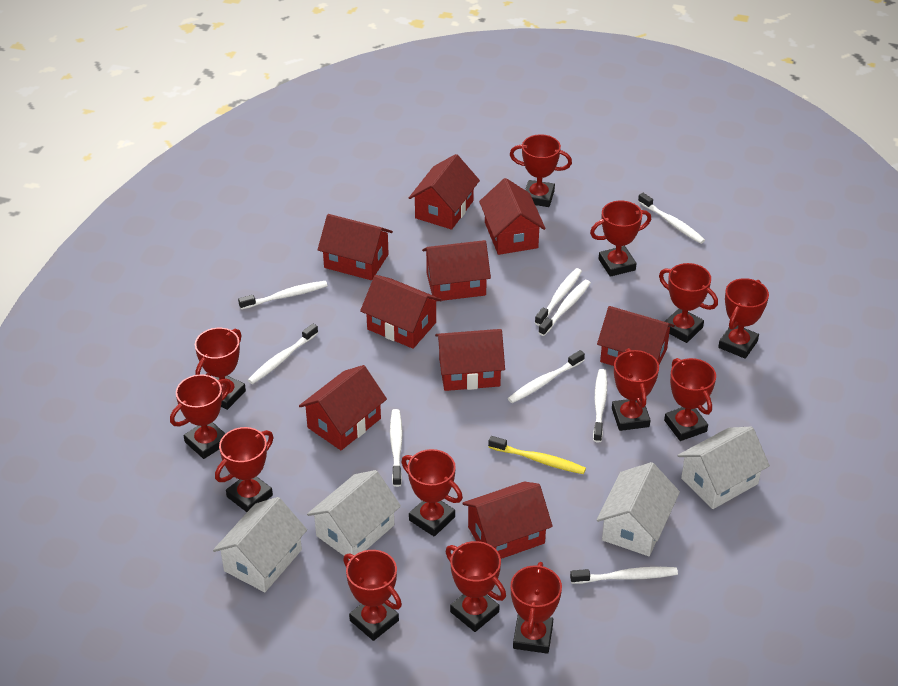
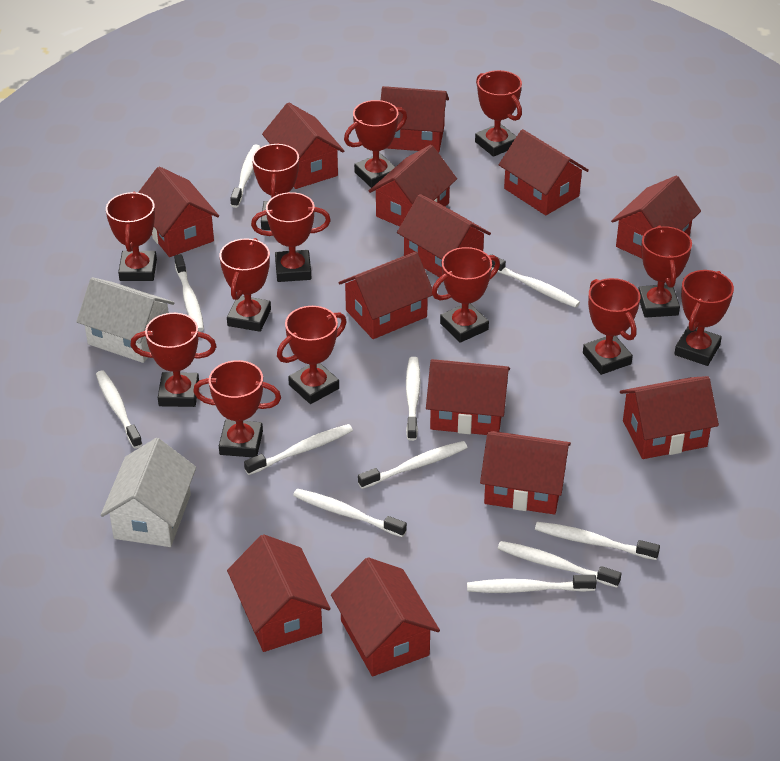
red house: [299,365,387,450] [317,214,393,280] [360,275,442,349] [409,154,480,230] [422,240,491,301] [435,329,505,391] [462,482,553,559] [479,178,546,255] [597,306,675,366] = 9 -> [138,166,219,257] [227,534,331,652] [262,103,344,189] [331,557,440,676] [339,252,433,339] [369,145,457,227] [381,86,449,153] [397,194,491,278] [426,359,510,435] [480,431,571,515] [499,129,589,215] [611,176,701,258] [620,376,719,459] = 13
white house: [213,497,307,592] [307,470,401,560] [597,462,680,556] [678,426,770,509] = 4 -> [76,277,175,363] [101,438,196,547] = 2
white toothbrush: [238,281,328,310] [248,324,318,384] [390,409,403,487] [508,350,585,403] [535,268,582,326] [538,280,591,336] [570,567,678,584] [593,369,607,443] [638,193,705,244] = 9 -> [96,370,142,449] [174,254,204,332] [230,144,260,208] [244,424,353,475] [293,489,407,537] [358,441,467,489] [406,357,420,441] [467,575,597,593] [490,254,580,308] [498,541,622,588] [535,522,660,560] = 11
yellow toothbrush: [488,436,586,474] = 1 -> none = 0

